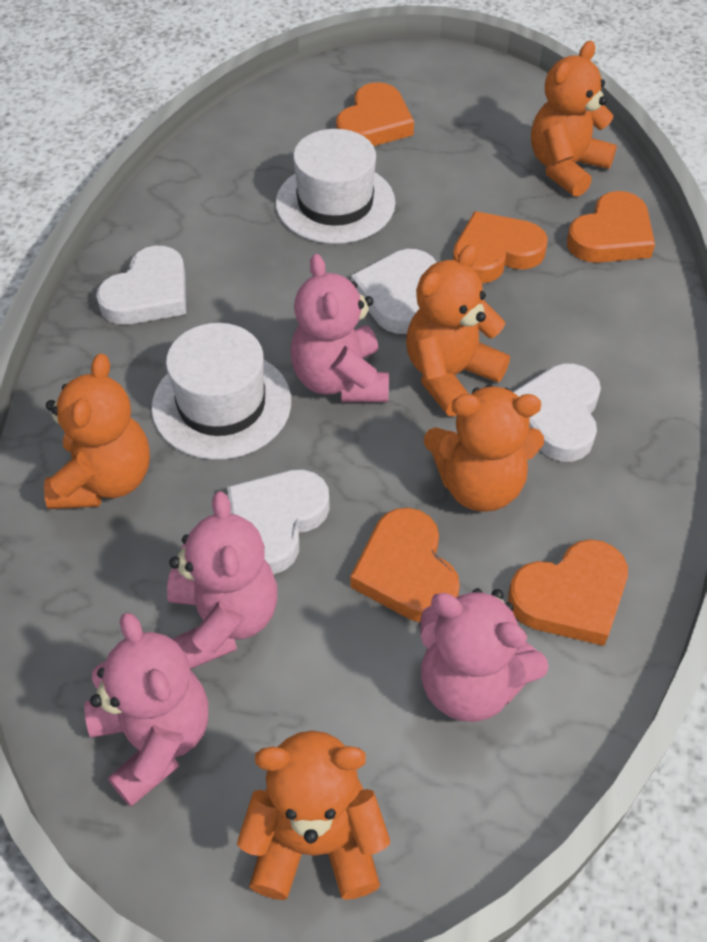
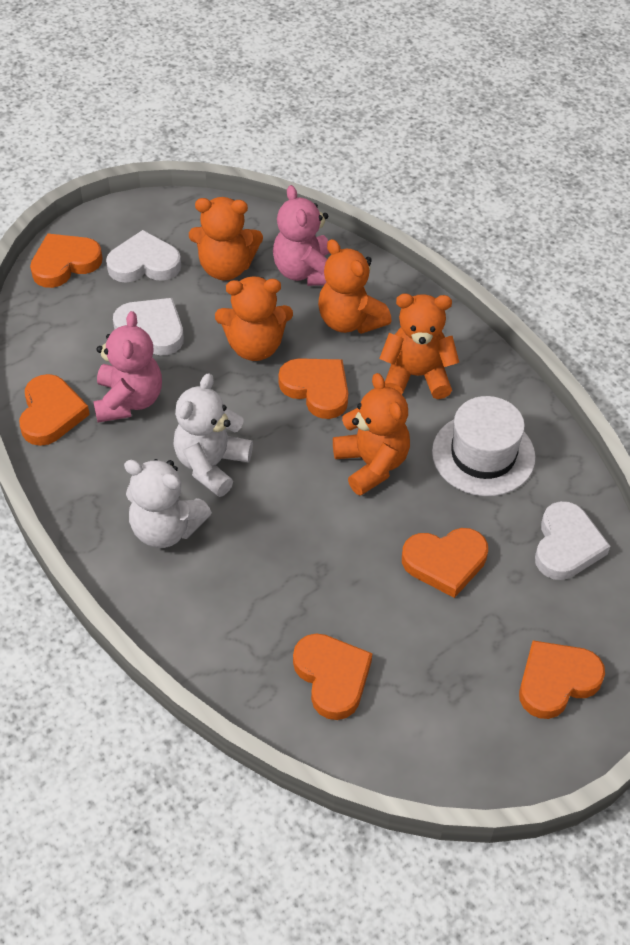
orange heart: [336,82,414,146] [350,508,460,622] [453,211,548,283] [508,539,628,646] [567,191,655,263] = 5 -> [19,374,90,446] [30,233,102,288] [278,358,348,419] [293,633,373,720] [402,528,488,598] [519,641,605,719] = 6
pink teddy bear: [84,612,208,807] [167,491,277,669] [290,254,389,402] [421,588,549,722] = 4 -> [93,311,162,423] [273,185,330,286] = 2
white hat: [151,323,291,460] [276,129,395,244] = 2 -> [432,396,536,496] = 1
white heart: [96,246,186,325] [227,469,330,575] [351,249,437,334] [513,363,601,462] = 4 -> [106,230,181,283] [113,298,184,355] [535,501,610,580] = 3
white teddy bear: none = 0 -> [124,459,212,548] [173,373,253,497] = 2

